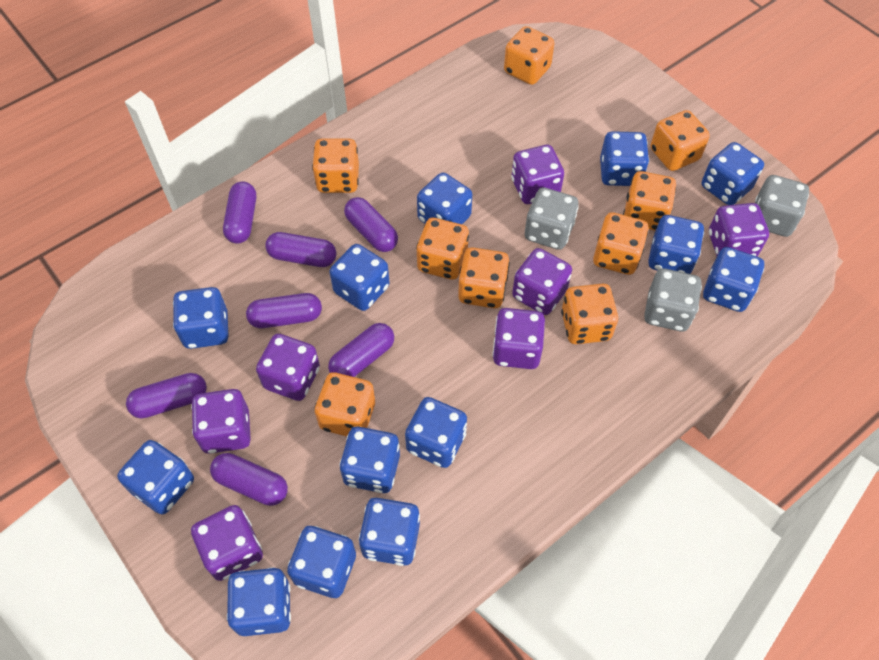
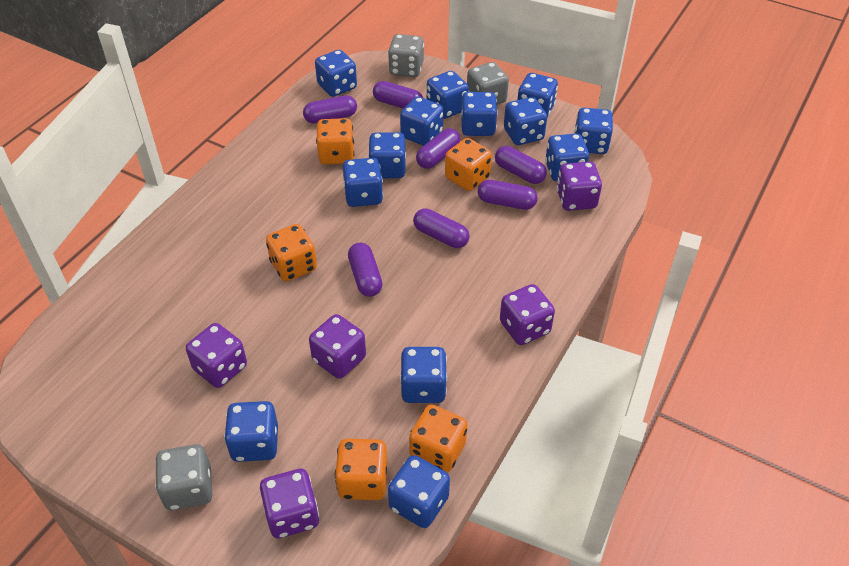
orange dice: [312,138,359,193] [315,372,375,436] [416,218,469,280] [458,247,510,308] [504,26,555,85] [561,284,618,344] [593,212,649,275] [623,171,676,231] [651,110,710,171] = 9 -> [266,224,317,281] [316,118,354,164] [335,439,387,500] [409,405,467,473] [445,138,492,191] = 5
purple dice: [191,389,251,454] [191,505,263,581] [256,334,320,401] [492,308,545,369] [511,145,564,204] [512,248,572,315] [709,203,769,256] = 7 -> [186,323,247,388] [260,469,319,538] [309,314,366,379] [500,284,555,345] [557,162,602,211] = 5

